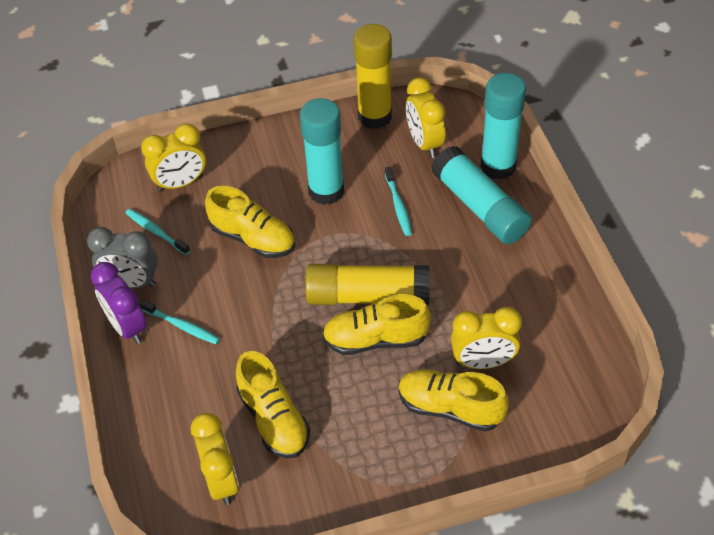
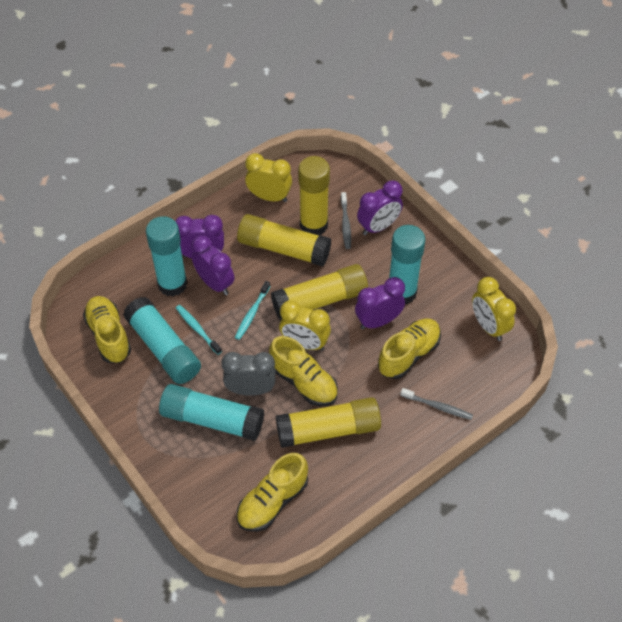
grey toothbrush: none = 0 -> [341,192,351,249] [401,388,473,420] = 2
purple clock: [91,262,146,344] = 1 -> [175,215,224,258] [191,236,234,295] [355,277,405,329] [357,180,403,235] = 4
turquoise glue stick: [300,98,344,205] [431,146,532,244] [481,73,526,180] = 3 -> [123,297,201,384] [146,216,187,296] [159,384,264,441] [389,225,426,304] = 4
turquoise toothbrush: [125,209,190,255] [139,299,220,344] [385,167,412,236] = 3 -> [176,305,222,355] [235,281,270,340] = 2
yellow clock: [141,124,206,192] [191,413,239,505] [406,78,445,158] [451,307,522,369] = 4 -> [245,153,292,202] [279,300,331,350] [472,277,516,341] = 3
yellow glue stick: [305,264,430,305] [353,24,392,129] = 2 -> [237,214,331,266] [271,264,368,321] [276,397,381,448] [298,156,330,235] = 4

